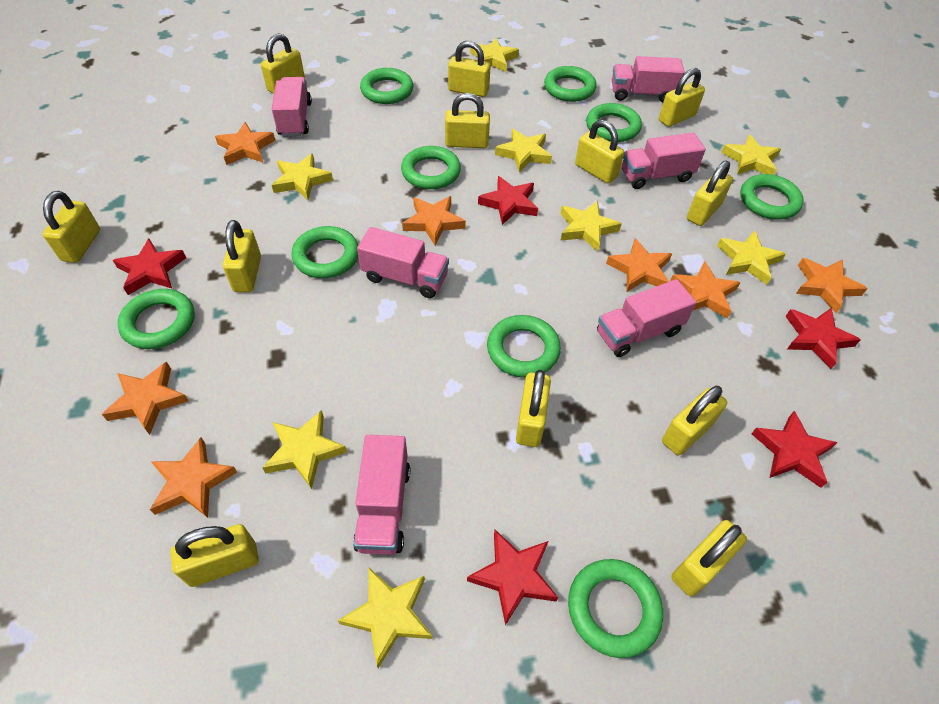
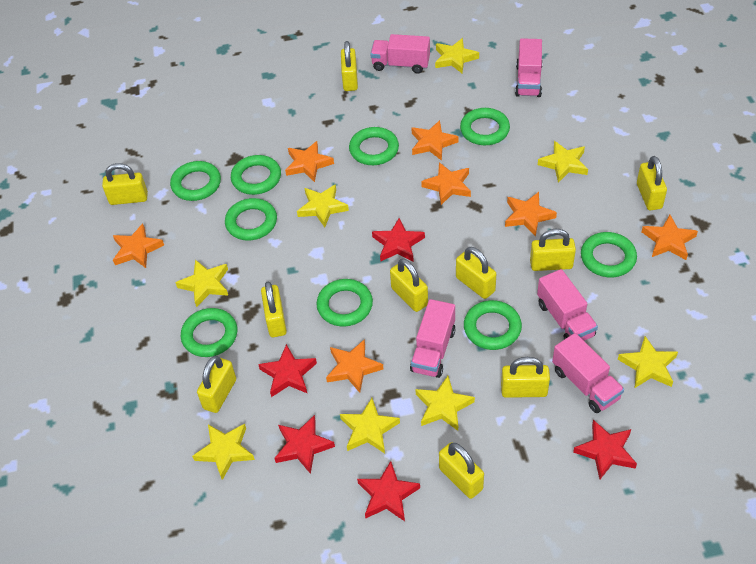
pink truck: [272,77,312,136] [353,435,410,555] [357,227,449,298] [597,279,696,357] [612,56,685,102] [622,132,706,189] = 6 -> [370,34,430,74] [410,299,456,378] [515,38,543,97] [537,269,598,341] [552,333,624,413] = 5
yellow padlock: [43,191,100,263] [170,524,259,587] [223,220,261,292] [261,34,305,94] [445,93,490,148] [448,41,491,97] [516,370,551,447] [575,120,624,184] [659,68,705,127] [662,386,727,455] [671,520,747,596] [687,161,733,226] = 12 -> [102,163,148,205] [197,356,236,413] [261,281,287,337] [341,41,358,91] [390,258,428,312] [439,442,484,499] [456,247,496,299] [501,357,550,398] [530,229,576,271] [637,156,667,210] = 10

